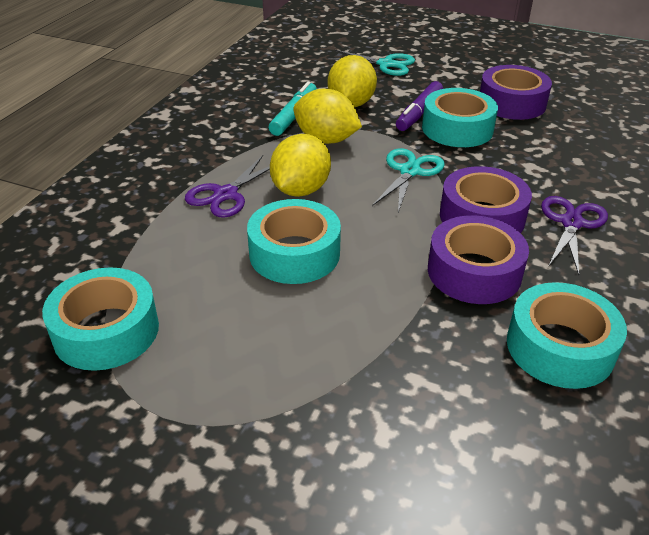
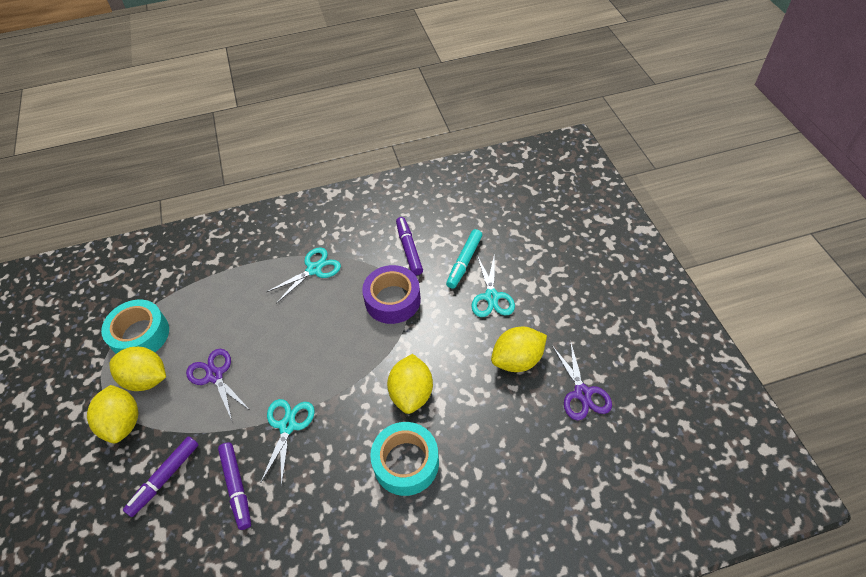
purple marker: [396,81,443,131] = 1 -> [123,436,199,517] [218,442,251,530] [396,217,423,276] = 3
purple tape: [428,215,529,304] [440,166,532,233] [480,65,552,120] = 3 -> [362,265,421,324] = 1
turquoise scissors: [328,50,415,76] [372,148,445,212] = 2 -> [260,399,315,487] [267,247,341,304] [471,253,515,317] = 3
turquoise tape: [42,267,159,371] [247,199,341,284] [422,88,498,147] [507,282,627,389] = 4 -> [101,299,169,354] [370,422,439,496] = 2
yellow lemon: [270,134,331,197] [293,89,362,144] [328,55,377,107] = 3 -> [87,385,138,443] [110,347,166,391] [387,354,433,414] [491,327,547,372] = 4

